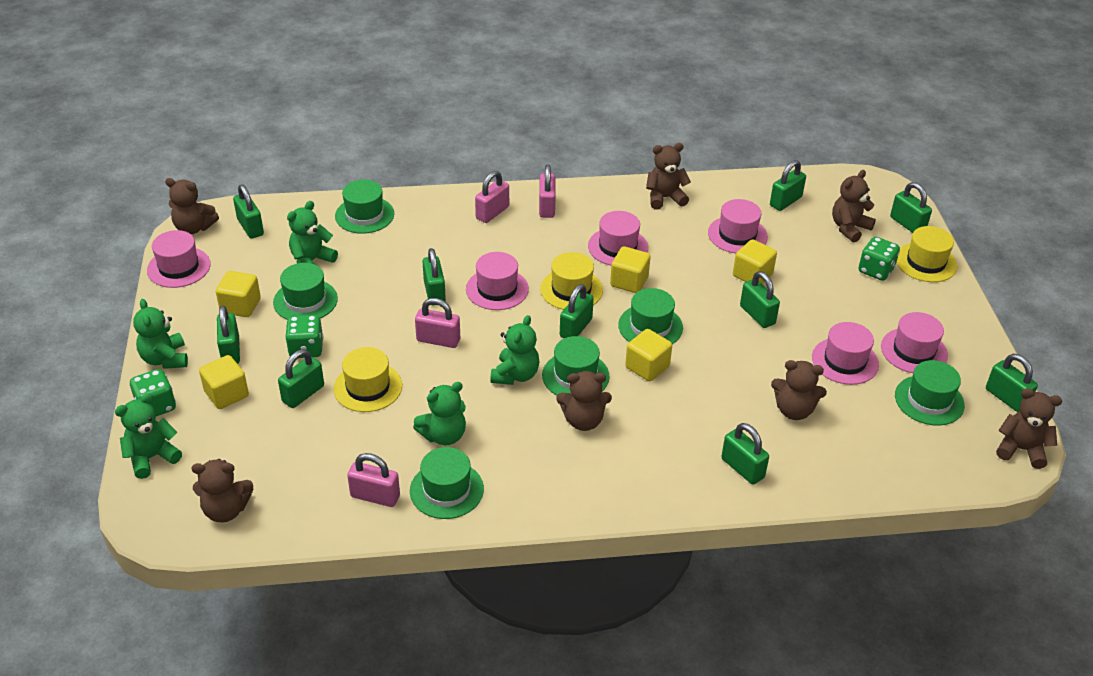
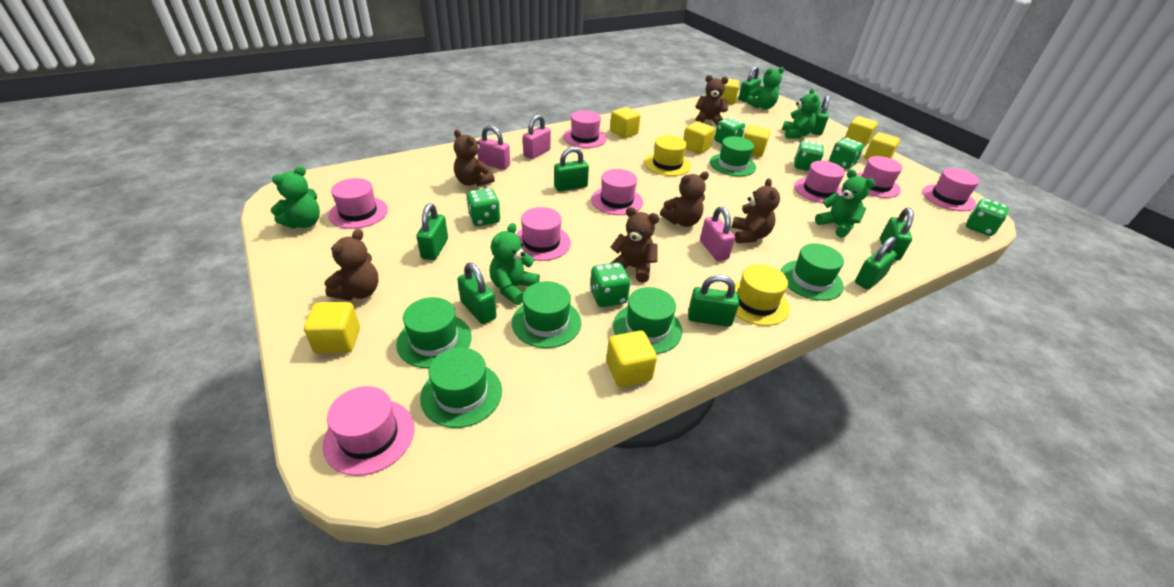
brown teddy bear: [165,178,219,234] [191,459,253,522] [556,371,612,431] [646,143,691,210] [771,360,827,420] [832,170,876,242] [996,388,1062,469] = 7 -> [325,229,378,301] [454,130,495,186] [610,207,659,283] [660,171,709,227] [695,75,728,125] [731,178,780,243] = 6
green dice: [130,369,176,416] [285,315,323,358] [859,237,900,281] = 3 -> [466,188,500,226] [590,262,630,307] [714,117,745,144] [794,141,824,171] [829,138,864,169] [966,199,1009,236] = 6
green padlock: [217,305,240,364] [233,184,264,239] [278,349,324,408] [422,248,446,305] [560,284,594,338] [721,423,769,485] [740,271,780,328] [770,160,806,211] [890,182,932,233] [986,354,1038,412] = 10 -> [417,203,448,260] [457,263,497,324] [554,147,589,191] [688,275,739,327] [738,66,761,102] [811,95,830,135] [855,237,897,290] [880,208,914,260] = 8
pink hat: [147,230,211,288] [466,252,529,310] [588,211,648,265] [708,199,768,253] [812,322,879,385] [881,312,948,373] = 6 -> [322,386,414,476] [328,178,388,229] [516,207,571,261] [563,111,607,148] [591,169,643,215] [794,161,845,203] [857,156,902,198] [922,168,979,211] = 8
pink padlock: [347,453,400,507] [415,298,460,348] [475,171,509,223] [539,165,556,218] = 4 -> [477,125,510,170] [523,115,551,159] [700,207,735,261] = 3
yellow cube: [199,355,249,409] [216,271,261,317] [610,246,651,293] [625,329,672,381] [733,239,777,284] = 5 -> [304,302,360,353] [606,330,657,387] [610,107,641,138] [683,121,715,154] [720,78,739,105] [743,125,771,157] [845,116,878,147] [864,132,900,160] = 8
yellow hat: [333,347,402,412] [540,252,603,310] [896,226,958,282] = 3 -> [644,135,691,176] [726,264,790,326] = 2

